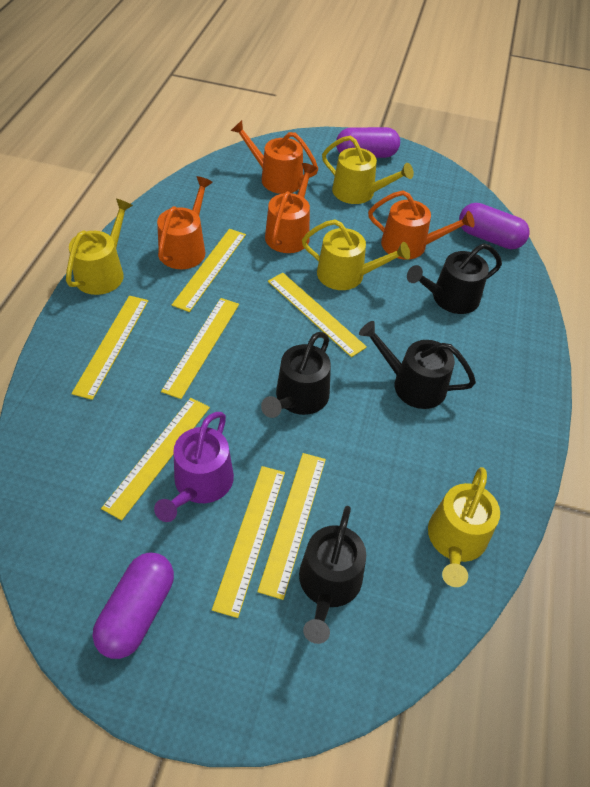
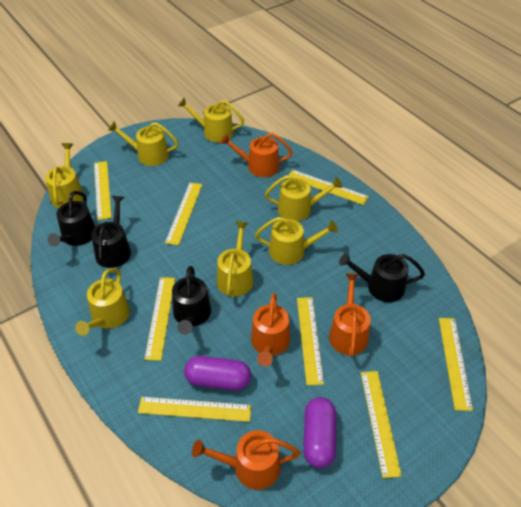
purple capsule: [93,553,174,659] [336,127,400,158] [459,203,530,249] = 3 -> [184,356,251,390] [303,397,336,468] = 2
purple watering can: [154,412,234,522] = 1 -> none = 0
yellow ruler: [71,296,148,400] [101,398,210,521] [161,298,239,399] [172,229,246,312] [212,466,285,618] [257,453,326,600] [268,273,367,357] = 7 -> [94,161,112,220] [138,397,251,422] [144,277,175,361] [165,182,202,245] [289,170,369,205] [297,297,324,385] [361,371,402,478] [439,318,473,411] = 8
yellow watering can: [66,199,133,295] [302,219,410,290] [322,136,414,204] [428,467,500,587] = 4 -> [45,143,83,208] [75,268,130,336] [108,121,178,166] [178,98,244,142] [217,221,253,297] [255,217,338,265] [265,175,342,221] = 7

